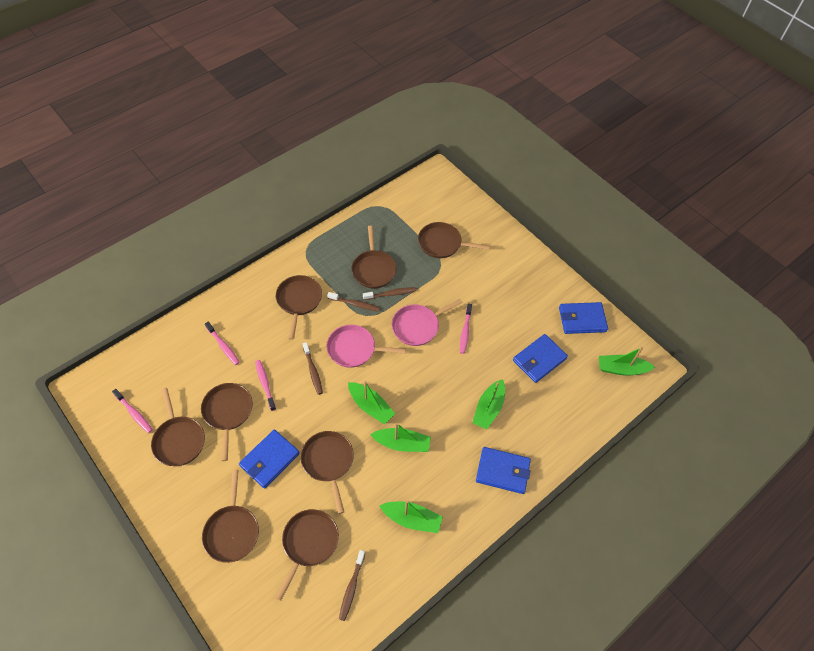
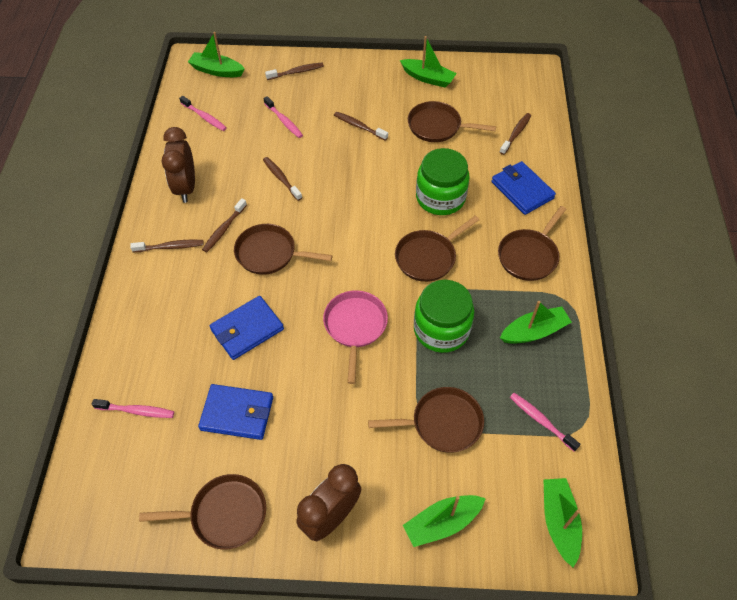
blue wallet: [239,430,300,489] [476,447,531,494] [513,334,568,383] [559,302,608,334] = 4 -> [198,384,273,440] [210,296,284,360] [492,161,556,215] = 3
brown clock: none = 0 -> [162,127,195,203] [296,464,361,541] = 2
brown pan: [151,388,205,466] [201,383,253,461] [202,470,259,563] [275,509,339,601] [276,275,322,340] [301,431,354,514] [351,226,396,288] [418,222,490,258] = 8 -> [139,474,266,549] [234,224,333,275] [368,387,484,453] [395,216,479,282] [408,101,496,142] [498,206,566,281] = 6
brown toothbrush: [303,342,323,395] [327,292,380,312] [339,550,365,621] [363,287,416,300] = 4 -> [130,240,204,252] [202,198,247,252] [263,157,302,201] [265,63,324,80] [334,112,388,141] [499,113,531,155] = 6
green jar: none = 0 -> [414,280,474,353] [416,148,470,215] = 2
pink pan: [326,325,406,368] [392,299,463,346] = 2 -> [323,290,388,384] = 1

